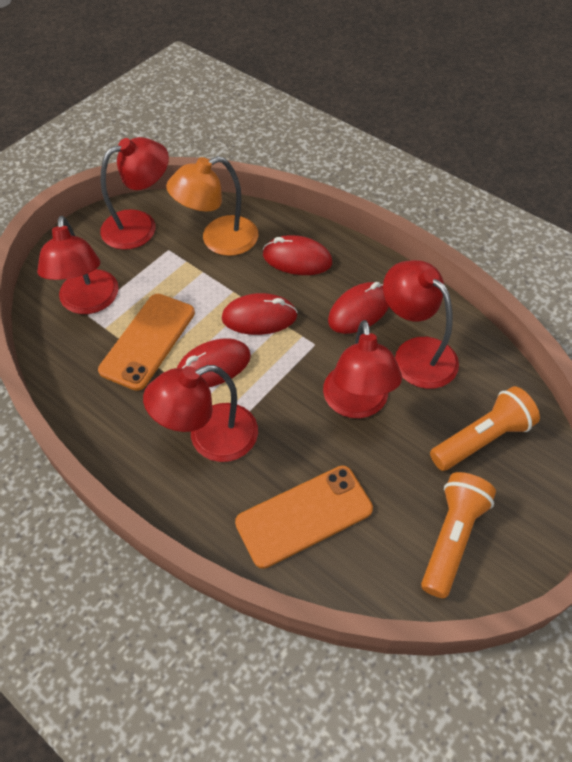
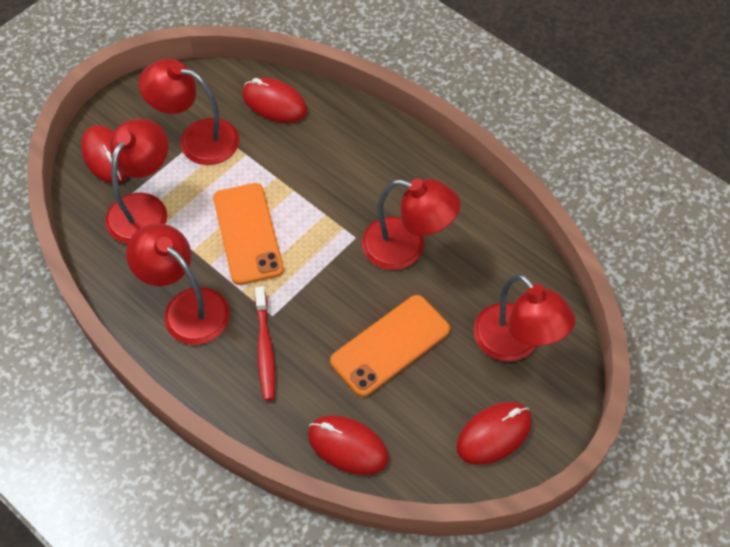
orange flashlight: [421,472,496,598] [430,386,540,471] = 2 -> none = 0
orange lamp: [166,156,258,256] = 1 -> none = 0
red toothbrush: none = 0 -> [255,286,275,401] = 1

